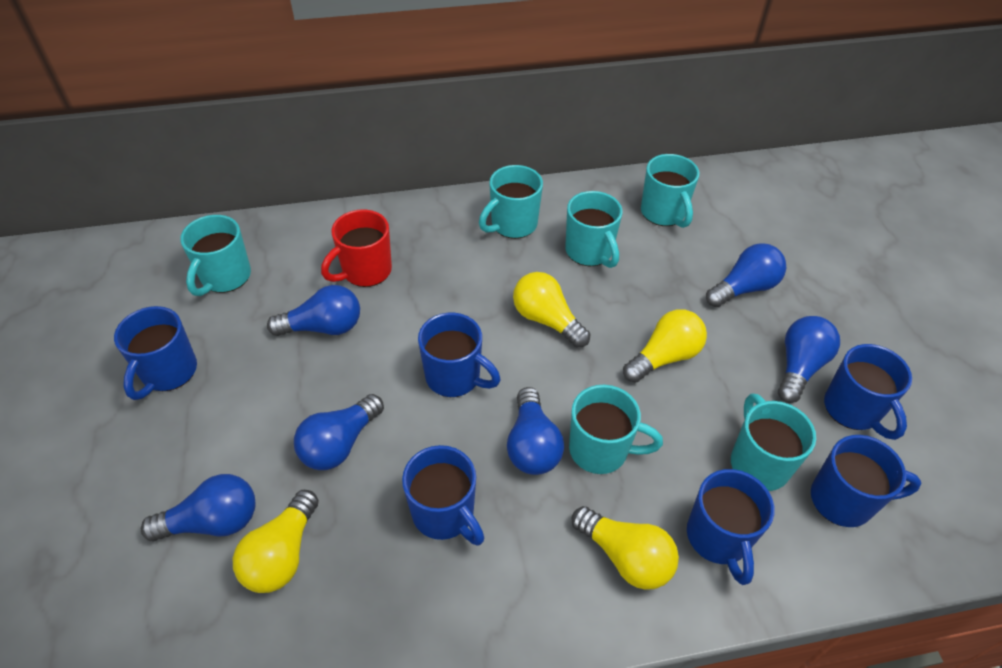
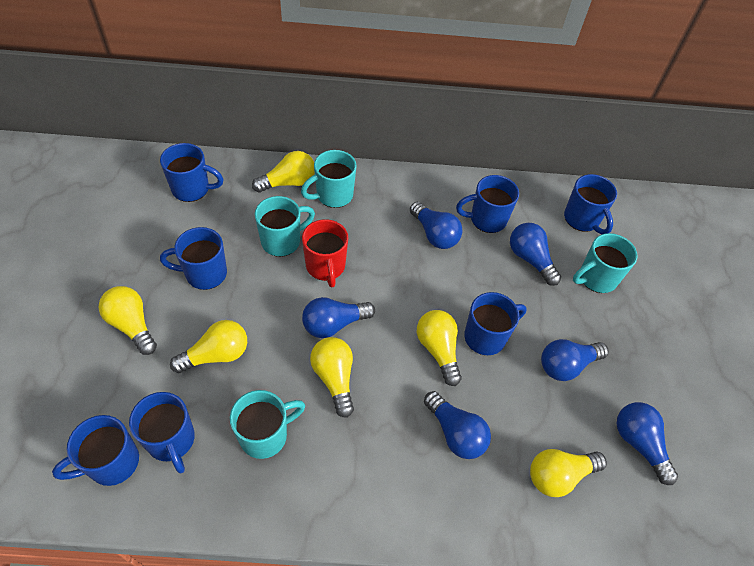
blue mug: [114,306,197,400] [402,445,484,545] [418,313,500,397] [687,469,775,585] [811,435,921,527] [824,344,912,440] = 6 -> [52,415,139,486] [129,392,195,473] [160,143,223,202] [160,227,227,290] [456,175,519,233] [464,292,527,355] [564,174,617,235] = 7
turquoise mug: [180,215,251,296] [479,165,543,239] [565,191,623,268] [569,385,663,474] [641,154,699,228] [731,393,816,491] = 6 -> [230,390,305,459] [255,196,315,257] [301,150,357,208] [573,233,638,293] = 4
yellow light bulb: [233,490,319,593] [513,272,590,348] [572,506,679,590] [623,309,707,383] = 4 -> [98,286,157,355] [170,320,247,373] [252,151,315,193] [310,337,354,418] [417,310,462,386] [530,449,607,497] = 6

